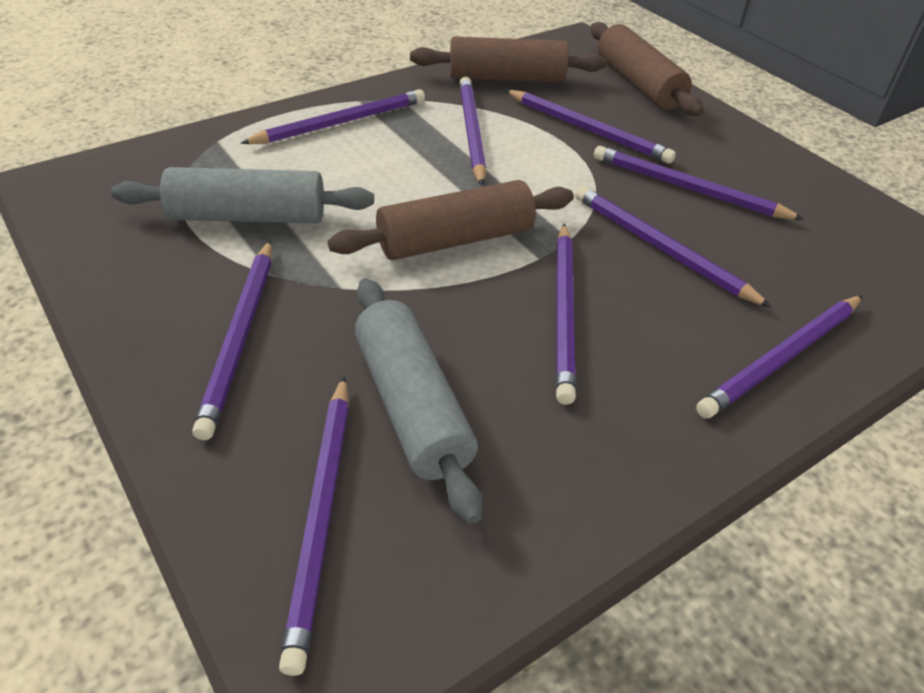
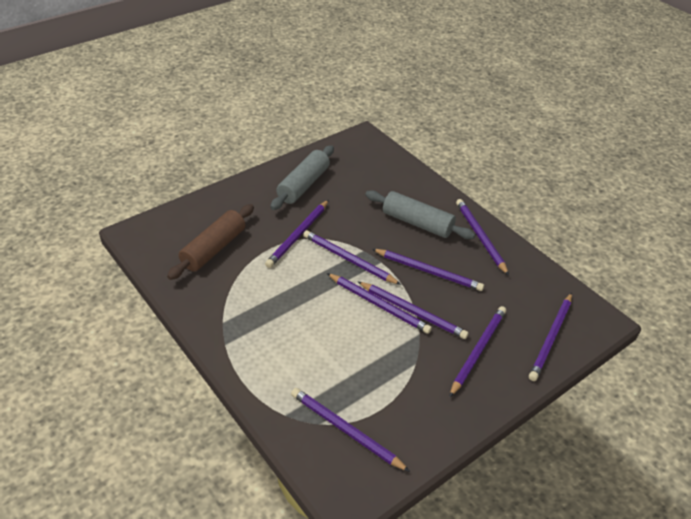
brown rolling pin: [328,180,574,260] [410,37,606,82] [591,22,704,116] = 3 -> [167,204,254,280] = 1

